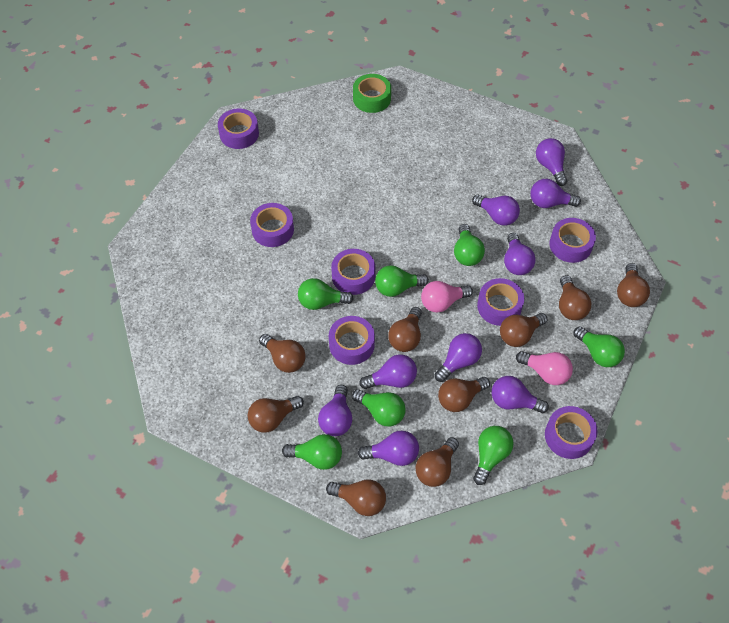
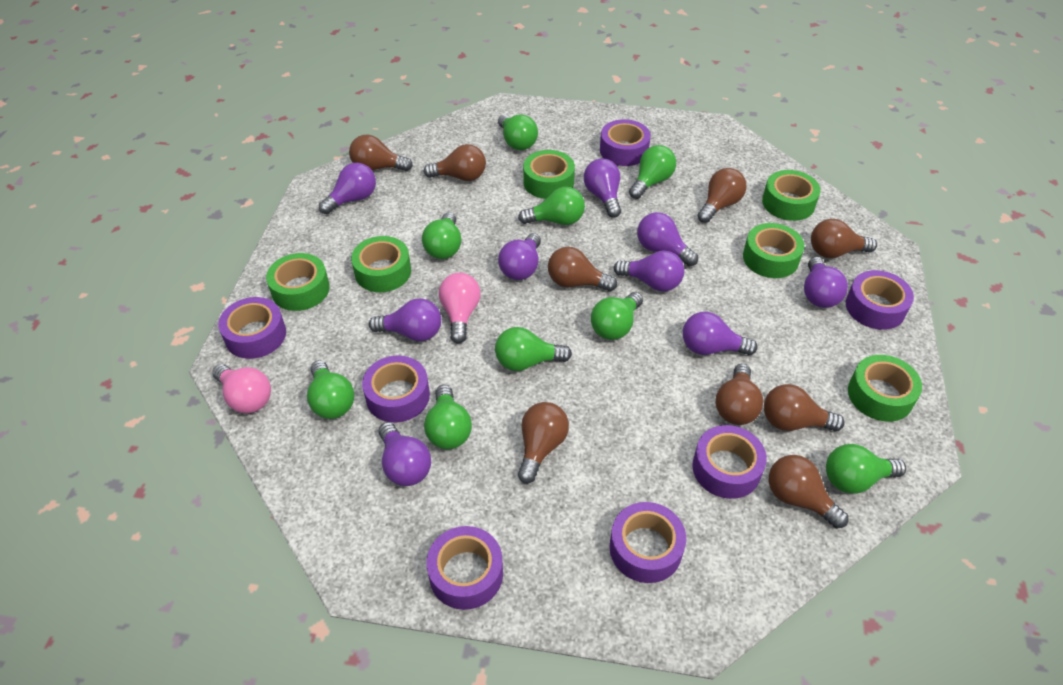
green light bulb: [282,434,342,470] [298,278,354,310] [352,389,406,427] [375,265,429,297] [454,224,485,266] [473,426,514,485] [573,326,625,367] = 7 -> [307,360,354,419] [422,212,461,259] [424,385,472,449] [495,327,572,371] [498,114,538,150] [518,187,585,225] [591,292,643,340] [629,145,676,199] [826,444,906,494] = 9
green tape: [353,74,391,113] = 1 -> [266,253,330,311] [351,236,411,292] [523,150,575,199] [743,223,804,278] [762,170,821,221] [848,355,922,422] = 6

